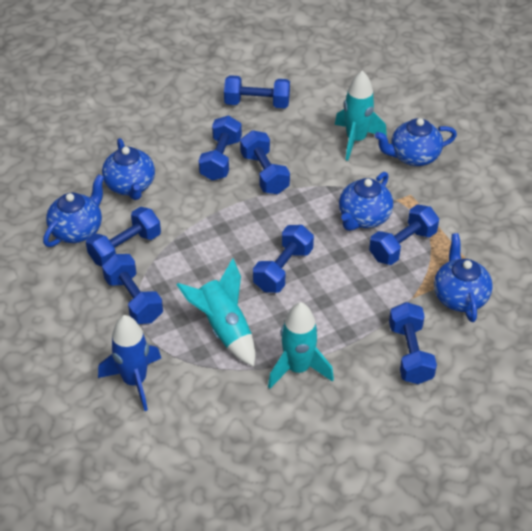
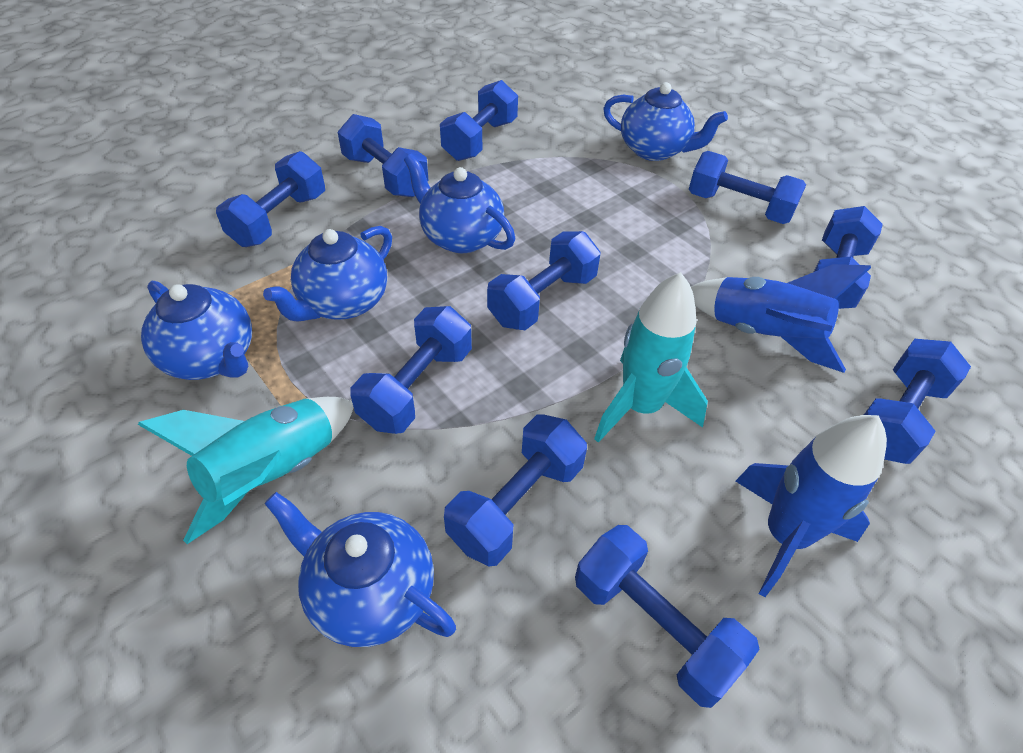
blue dumbbell: [86,207,161,267] [102,254,163,324] [198,116,242,181] [224,75,290,108] [240,130,290,194] [253,225,314,293] [369,204,439,265] [389,302,437,384] = 8 -> [216,151,325,247] [338,114,428,197] [350,306,472,434] [440,80,518,161] [444,415,587,567] [487,231,601,330] [575,525,760,708] [689,151,806,224] [814,206,883,309] [864,339,971,464] = 10
blue rocket: [98,315,161,411] = 1 -> [691,264,871,373] [736,415,887,597] = 2
turquoise rocket: [177,258,255,367] [268,302,334,388] [335,71,387,161] = 3 -> [138,397,354,544] [594,272,708,443] = 2

